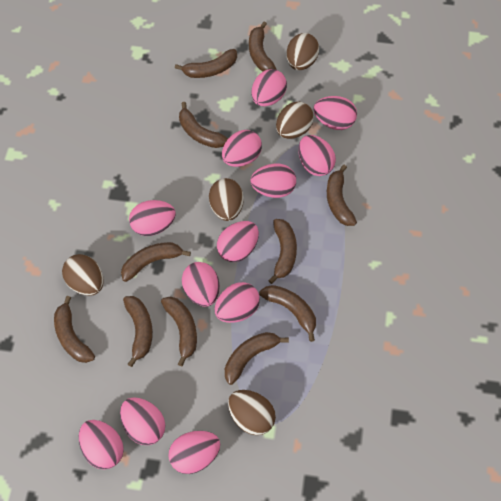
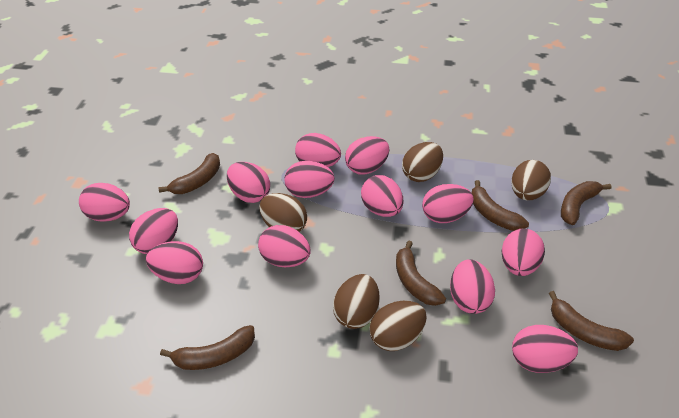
brown banana: [54,296,95,363] [121,242,191,282] [123,296,153,367] [161,297,197,367] [175,49,237,78] [179,102,228,148] [225,332,289,385] [249,22,277,72] [259,285,316,342] [268,219,297,284] [327,165,357,226] = 11 -> [158,153,220,194] [160,325,255,370] [396,240,446,306] [472,180,529,231] [549,291,634,351] [561,181,611,225] = 6
pink egg: [79,420,124,470] [120,397,165,445] [129,200,176,236] [169,431,220,474] [182,262,220,307] [214,282,260,323] [217,221,259,262] [222,130,262,167] [250,164,296,198] [252,69,287,106] [298,135,336,176] [314,96,357,130] = 12 -> [79,183,130,222] [129,208,178,254] [146,241,203,284] [227,162,270,203] [258,225,310,267] [285,161,335,198] [295,133,341,167] [345,136,389,175] [361,175,403,217] [422,184,474,223] [450,259,495,314] [502,228,545,276] [512,325,578,373] = 13

